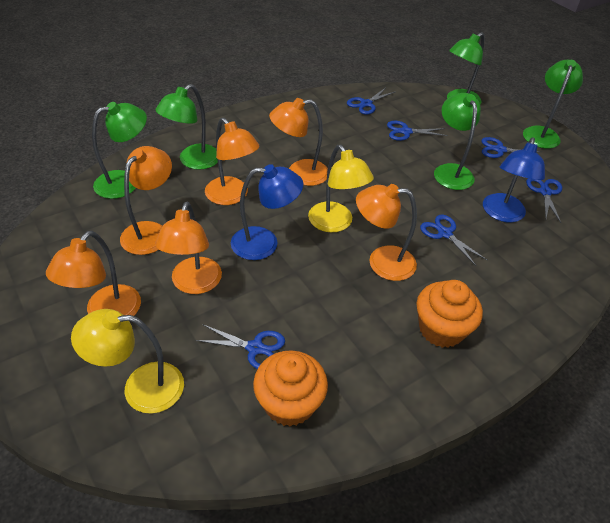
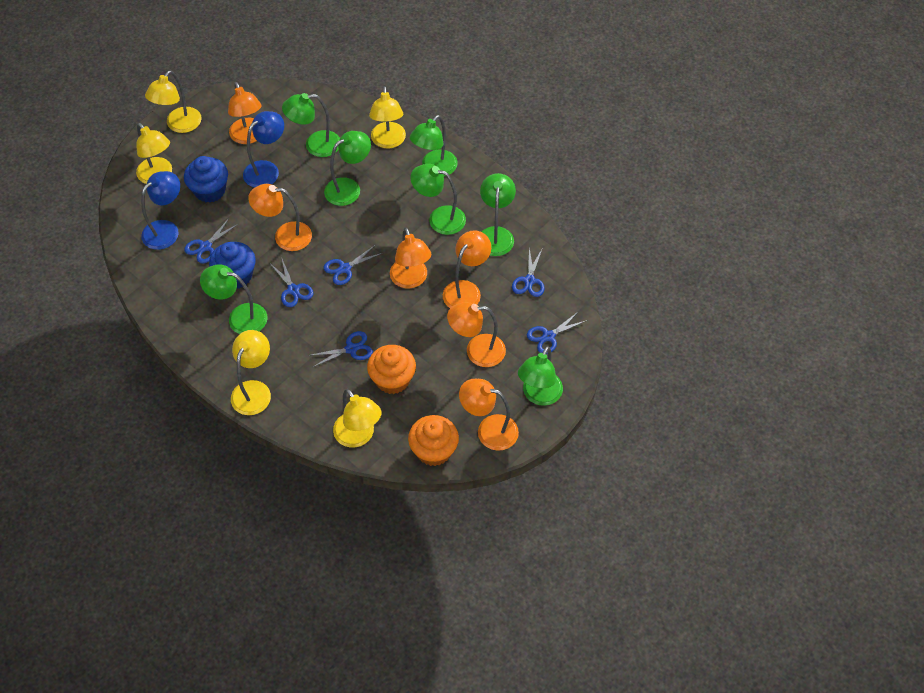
blue cupcake: none = 0 -> [184,156,228,203] [209,242,256,289] = 2
green lamp: [92,102,147,199] [155,84,218,170] [434,93,481,190] [447,32,485,105] [523,60,583,149] = 5 -> [200,264,268,334] [282,93,340,157] [324,131,371,206] [410,115,458,177] [411,164,466,235] [480,173,516,256] [518,346,563,406] = 7
yellow lamp: [71,309,184,414] [308,145,374,232] = 2 -> [136,123,172,184] [145,70,201,133] [231,330,271,415] [333,389,382,447] [369,86,406,148] = 5

